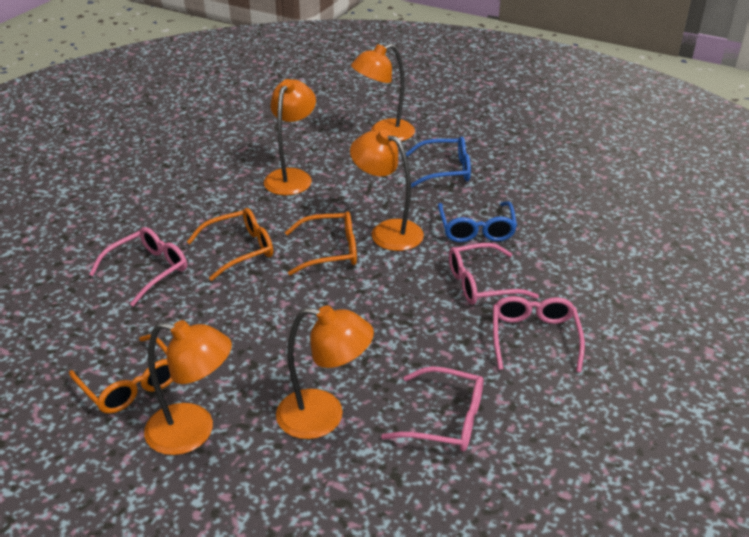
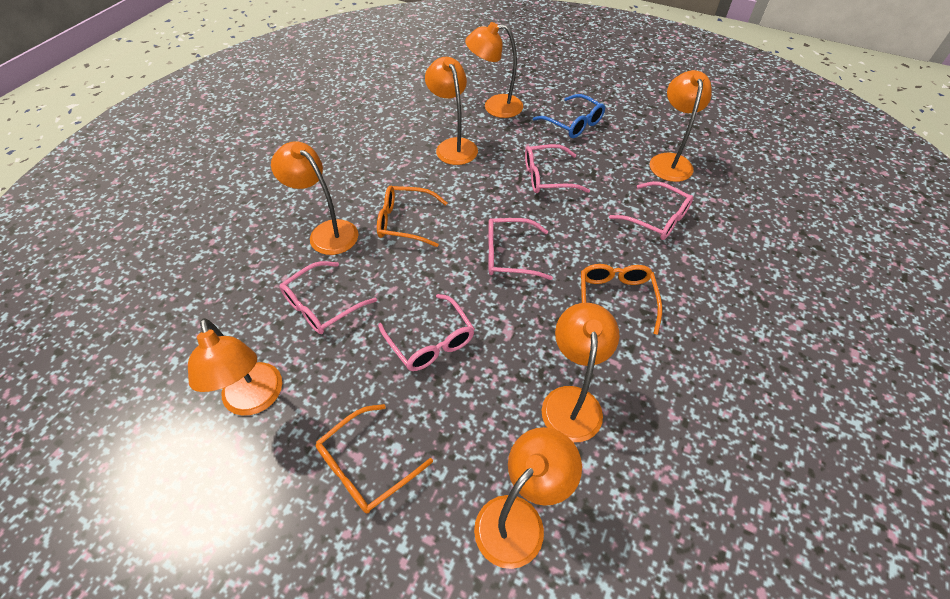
blue glasses: [406,136,471,187] [438,201,517,242] = 2 -> [533,94,605,138] = 1
orange lamp: [144,320,232,455] [264,79,316,195] [276,305,374,439] [350,129,424,251] [351,44,415,141] = 5 -> [188,318,282,416] [271,141,358,255] [425,57,478,165] [465,22,523,118] [474,427,582,569] [542,303,620,442] [650,70,712,182] = 7
pink glasses: [89,227,187,307] [381,366,484,452] [449,243,539,305] [493,296,585,372] = 4 -> [279,261,377,334] [378,294,475,371] [488,218,553,280] [525,144,590,193] [609,181,694,240] = 5

